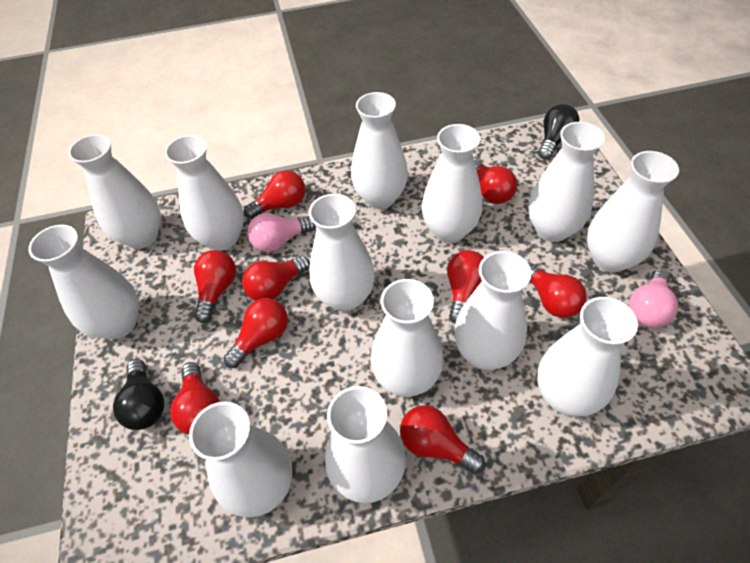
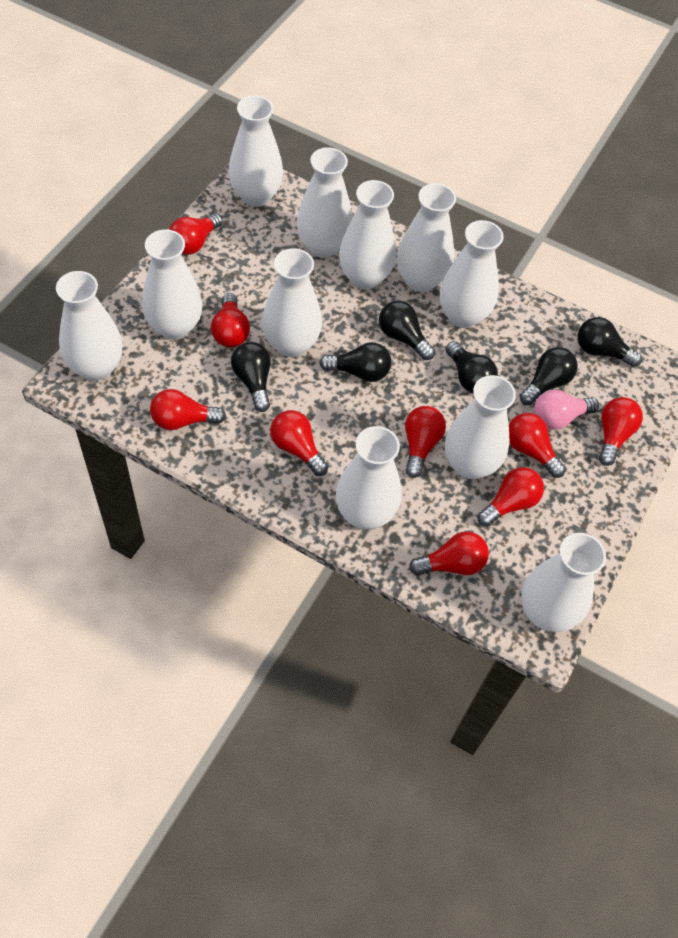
black light bulb: [113,359,164,430] [538,104,579,159] = 2 -> [231,342,271,412] [319,342,391,382] [379,301,435,360] [445,341,498,394] [520,347,578,405] [577,317,642,367] = 6
pink light bulb: [247,213,316,252] [629,269,678,328] = 2 -> [534,390,599,430] = 1
white vase: [28,224,139,339] [68,134,161,249] [164,135,244,251] [189,402,292,517] [309,194,375,312] [325,386,406,503] [351,92,408,209] [371,279,444,397] [422,124,482,243] [454,251,531,370] [528,122,605,242] [537,297,638,416] [587,151,679,272] = 13 -> [56,271,123,381] [142,230,203,340] [229,96,283,207] [262,248,322,357] [297,147,352,258] [336,426,401,529] [339,180,396,289] [397,183,456,292] [440,220,504,328] [445,375,516,479] [521,533,606,632] = 11

